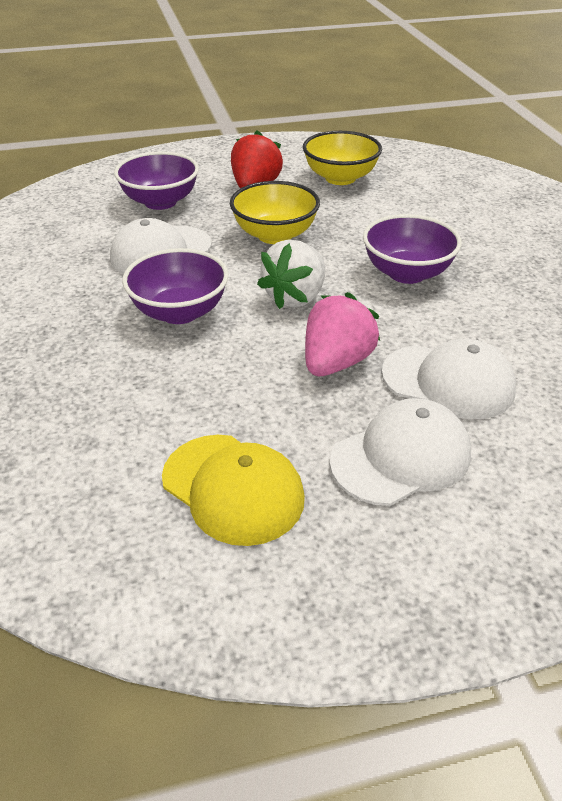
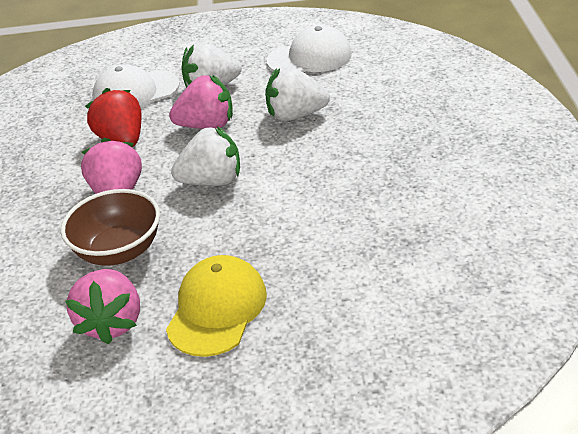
brown bowl: none = 0 -> [61,189,160,266] = 1
pink strawberry: [305,292,380,376] = 1 -> [65,269,140,345] [81,138,142,194] [169,75,233,129] = 3
purple bowl: [114,152,199,210] [122,248,229,324] [363,214,462,284] = 3 -> none = 0
white cap: [110,218,212,274] [330,398,471,506] [382,339,516,419] = 3 -> [92,64,180,109] [266,25,352,72] = 2
white strawberry: [257,239,325,309] = 1 -> [171,126,240,186] [182,43,241,88] [265,66,330,121] = 3
yellow bowl: [230,181,320,244] [303,131,382,185] = 2 -> none = 0

